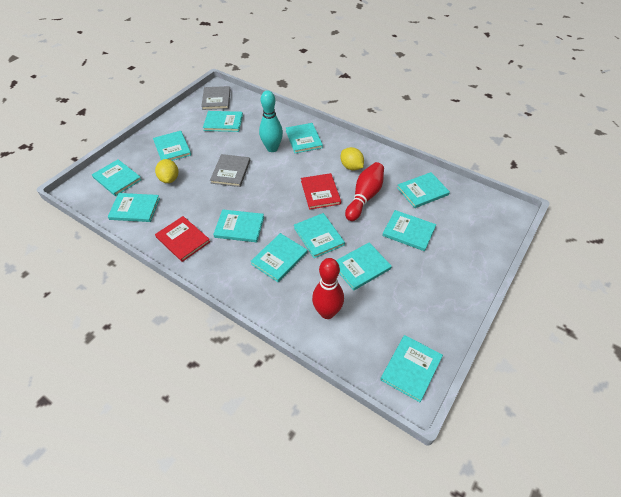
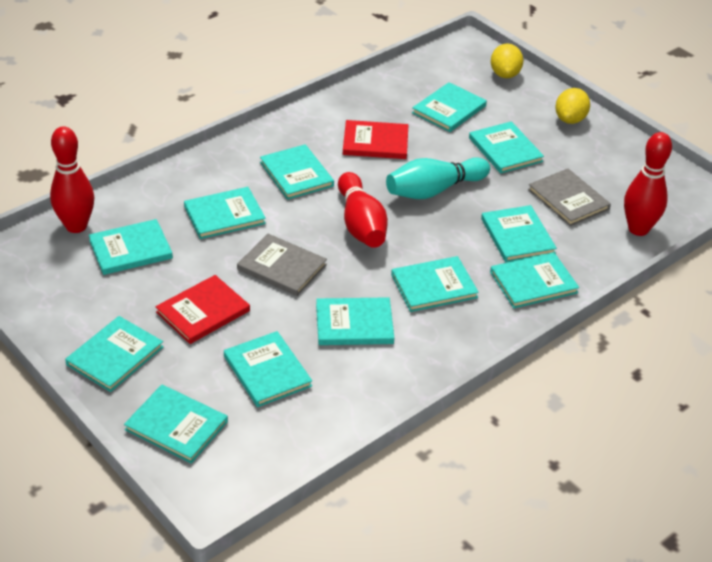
red bowling pin: [312,258,344,319] [345,162,384,221] = 2 -> [50,126,94,233] [338,172,388,248] [624,132,672,236] = 3

